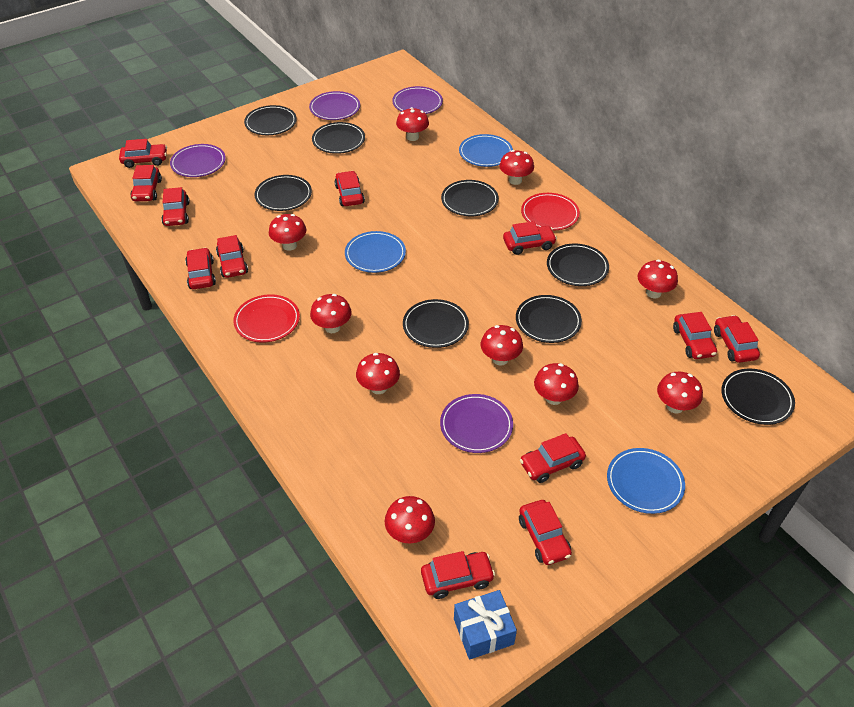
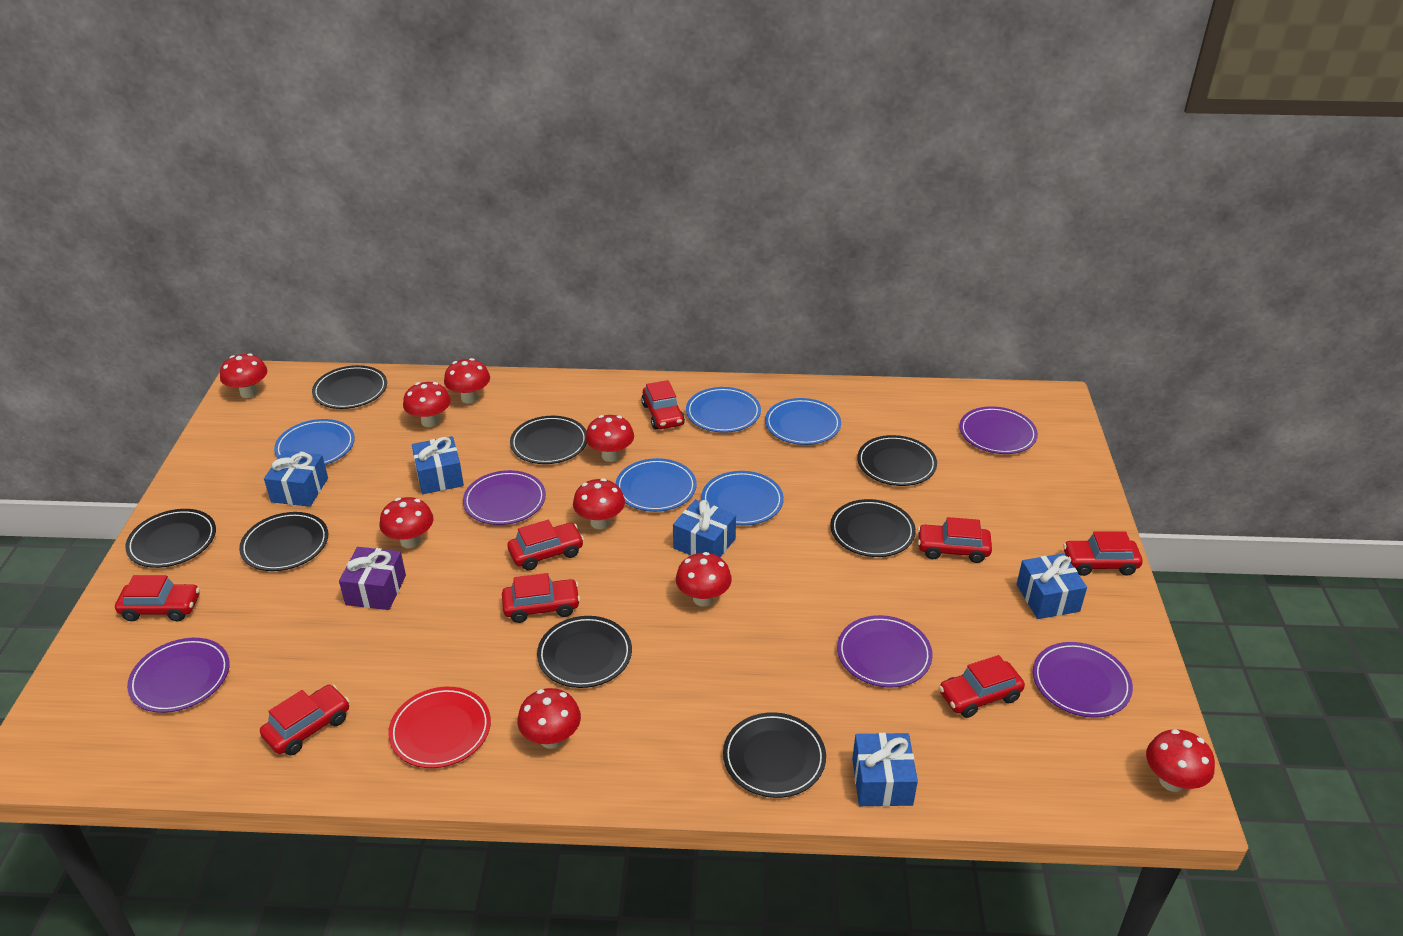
blue gift: [454,590,517,660] = 1 -> [264,450,328,507] [412,436,464,494] [673,499,736,557] [852,733,918,807] [1016,553,1087,619] = 5
blue plate: [345,231,406,273] [459,134,513,167] [607,448,685,514] = 3 -> [274,419,355,465] [615,458,697,512] [686,387,761,433] [701,471,784,525] [765,398,841,445] = 5
purple gift: none = 0 -> [339,547,406,610] = 1
purple plate: [170,144,226,177] [309,91,360,120] [392,86,443,114] [440,394,513,453] = 4 -> [127,638,230,713] [463,470,546,525] [837,615,933,688] [959,406,1038,454] [1033,642,1133,718] = 5
red car: [119,139,167,168] [130,165,162,201] [161,187,189,226] [185,248,216,289] [216,235,248,278] [335,171,365,206] [421,551,495,599] [503,221,557,255] [519,500,572,565] [520,433,586,483] [673,312,717,359] [714,315,760,363] = 12 -> [115,575,200,621] [260,685,349,756] [502,573,580,623] [507,520,584,571] [641,380,685,429] [917,517,992,563] [939,655,1025,718] [1063,531,1143,576] = 8
red mushroom: [269,214,307,251] [310,294,352,333] [356,353,400,394] [385,496,435,543] [396,107,429,141] [481,325,523,366] [499,150,534,185] [534,363,579,405] [638,260,678,298] [657,372,703,413] = 10 -> [220,353,267,398] [380,497,434,548] [403,382,451,427] [444,358,490,403] [517,688,581,749] [573,478,625,529] [585,415,634,462] [676,552,732,607] [1146,729,1215,792] = 9
red plate: [233,294,300,342] [521,193,580,231] = 2 -> [388,687,491,768] = 1

